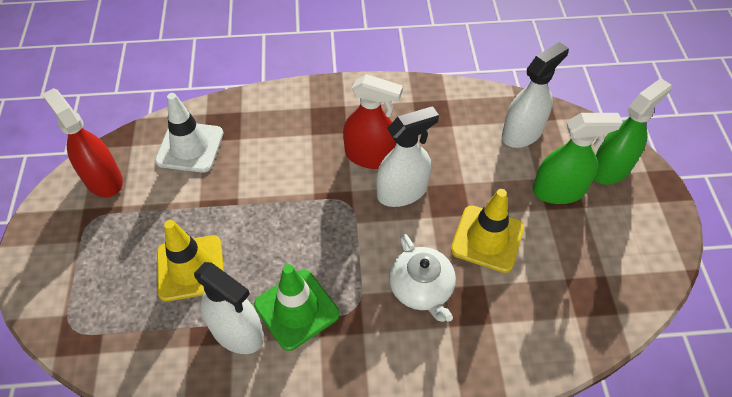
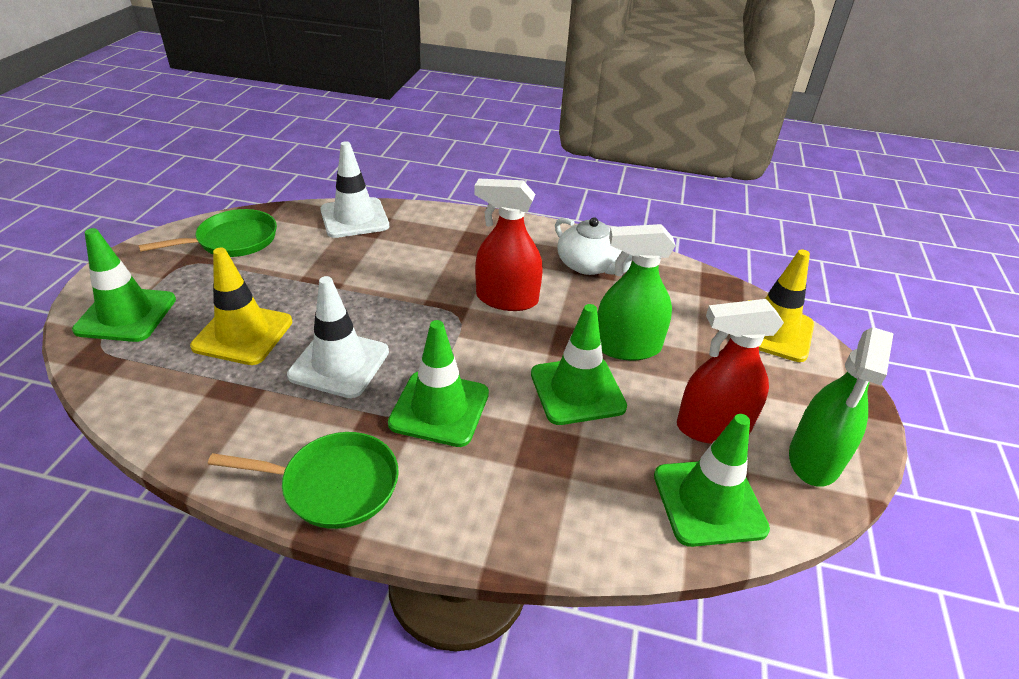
green pan: none = 0 -> [138,209,277,257] [208,432,399,529] = 2
green traffic cone: [254,264,340,351] = 1 -> [72,228,176,342] [388,320,489,447] [531,304,627,425] [654,414,770,547] = 4
white spray bottle: [194,262,264,354] [376,106,439,207] [502,42,569,148] = 3 -> none = 0
white traffic cone: [155,93,223,172] = 1 -> [287,276,389,398] [320,141,389,238] = 2

